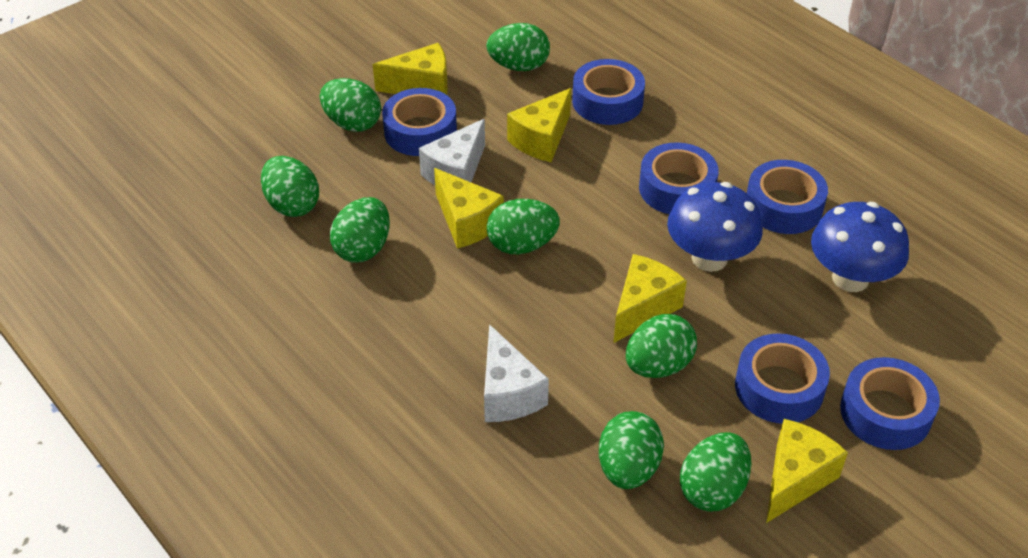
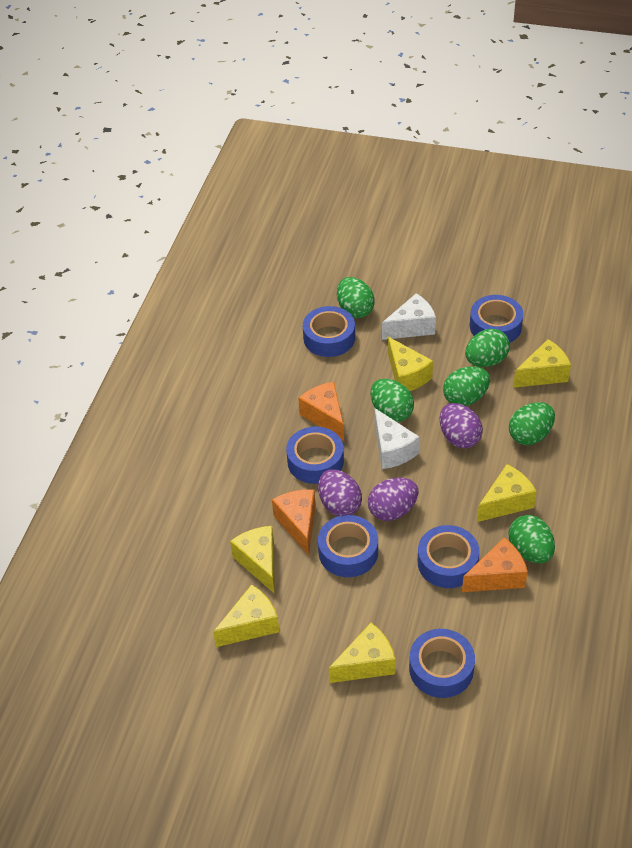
blue mushroom: [667,182,763,272] [811,202,909,292] = 2 -> none = 0
green egg: [261,156,319,217] [320,78,381,132] [330,197,390,263] [486,23,550,71] [487,199,560,254] [599,411,664,489] [626,314,697,378] [680,432,752,512] = 8 -> [337,277,374,318] [370,379,414,422] [443,366,490,406] [465,329,510,367] [509,402,555,445] [509,515,555,563] = 6
orange cheese: none = 0 -> [272,489,316,555] [298,382,344,441] [462,537,528,592] = 3
purple egg: none = 0 -> [318,469,362,516] [368,477,418,521] [440,403,483,448] = 3
yellow cheese: [373,43,448,95] [434,168,504,249] [507,88,571,162] [613,254,687,343] [766,419,848,523] = 5 -> [213,584,279,647] [230,526,275,594] [329,623,396,683] [388,337,433,391] [477,464,537,522] [513,339,571,388] = 6

